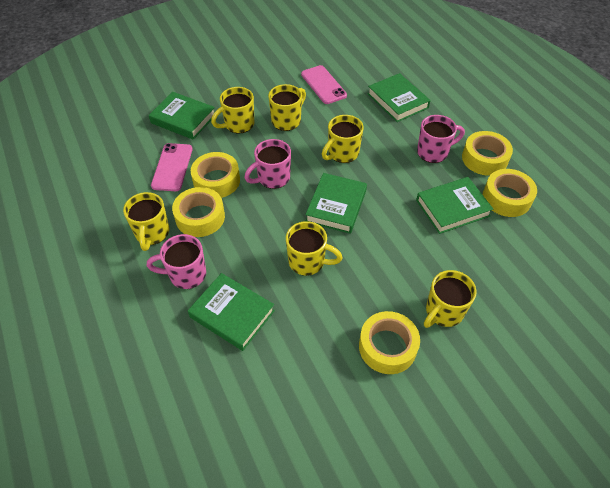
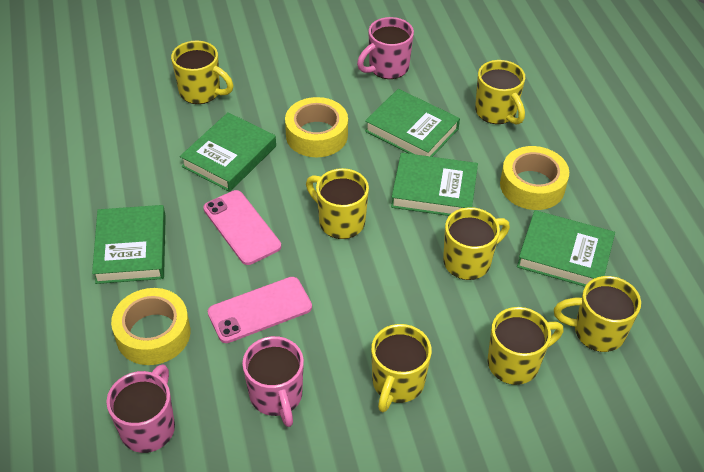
yellow mug: [123,192,169,251] [211,87,254,133] [268,84,306,131] [286,221,343,276] [322,115,364,163] [424,270,476,328] = 6 -> [171,40,234,104] [306,168,369,239] [371,324,432,412] [443,207,510,280] [475,60,525,125] [488,307,563,385] [554,276,641,352] = 7
yellow tape: [172,187,225,237] [191,152,240,198] [359,311,420,374] [462,131,513,176] [483,169,537,217] = 5 -> [111,288,191,365] [285,97,348,157] [500,146,569,210] = 3

